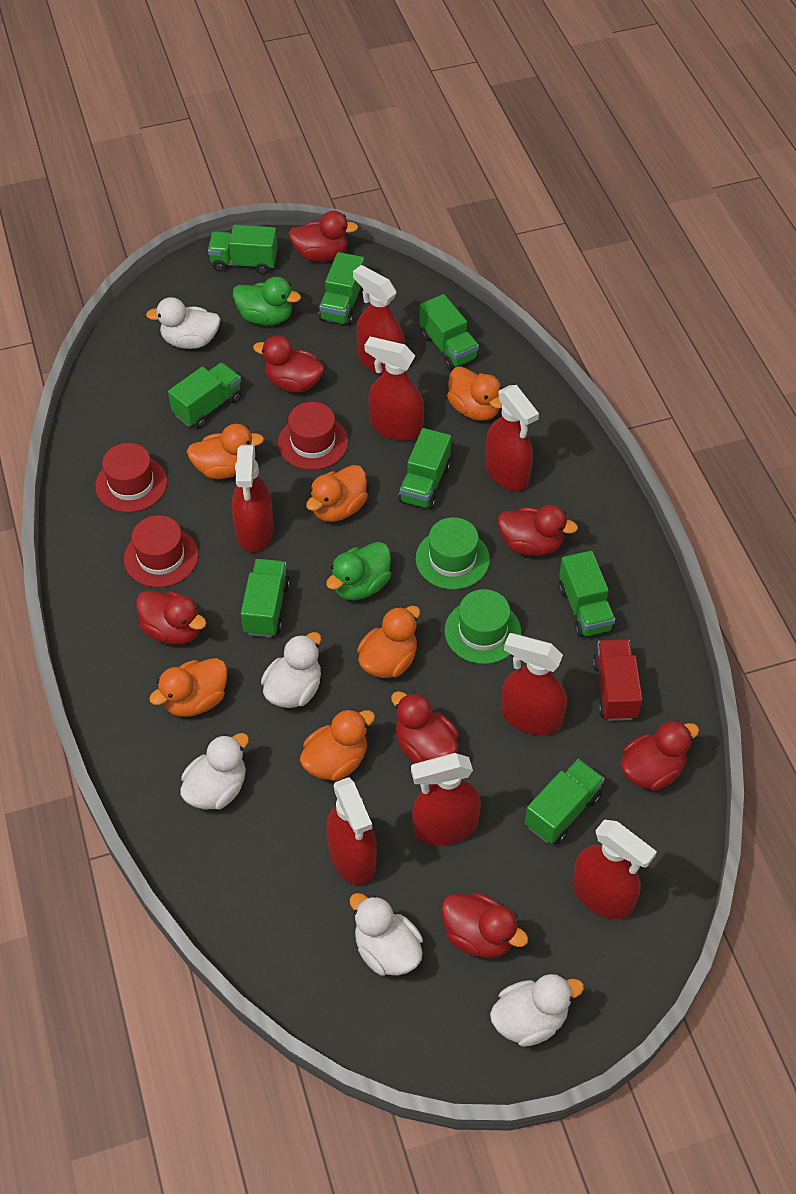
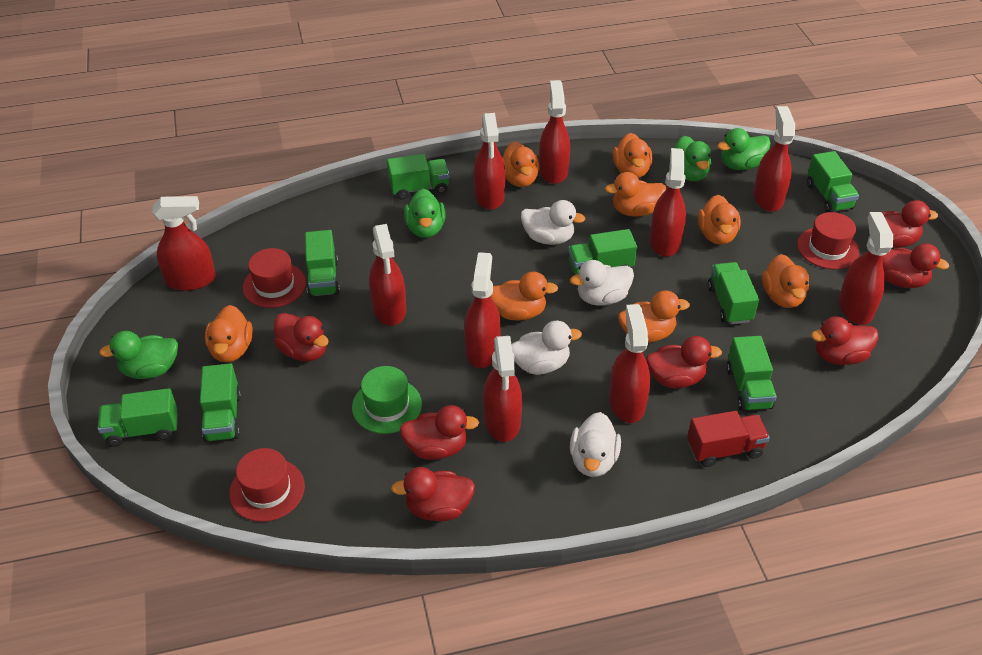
green duck: [233,277,301,325] [326,542,391,600] = 2 -> [99,331,178,379] [404,189,445,238] [674,136,711,181] [717,128,771,170] = 4
green hat: [416,517,490,590] [445,589,521,664] = 2 -> [352,366,422,434] = 1
orange duck: [149,658,227,717] [187,424,264,479] [300,709,375,781] [306,465,368,522] [357,606,420,678] [447,366,502,421] = 6 -> [205,305,253,362] [490,272,558,321] [503,141,539,187] [605,172,666,217] [613,133,653,178] [618,291,690,343] [698,195,741,245] [762,254,809,308] = 8
red spray bottle: [232,445,274,552] [326,777,377,885] [353,265,405,375] [365,337,424,441] [411,753,481,845] [485,385,539,491] [501,633,567,735] [573,819,657,919] = 8 -> [152,196,216,291] [369,224,406,326] [464,252,501,368] [474,113,505,210] [483,336,522,442] [539,80,570,184] [609,304,650,423] [650,148,686,257] [753,106,795,212] [839,212,893,325] = 10
white duck: [146,297,221,349] [180,733,249,810] [261,632,321,708] [350,893,423,976] [490,974,584,1047] = 5 -> [511,321,582,375] [521,200,585,245] [570,260,634,306] [570,412,621,477] = 4

